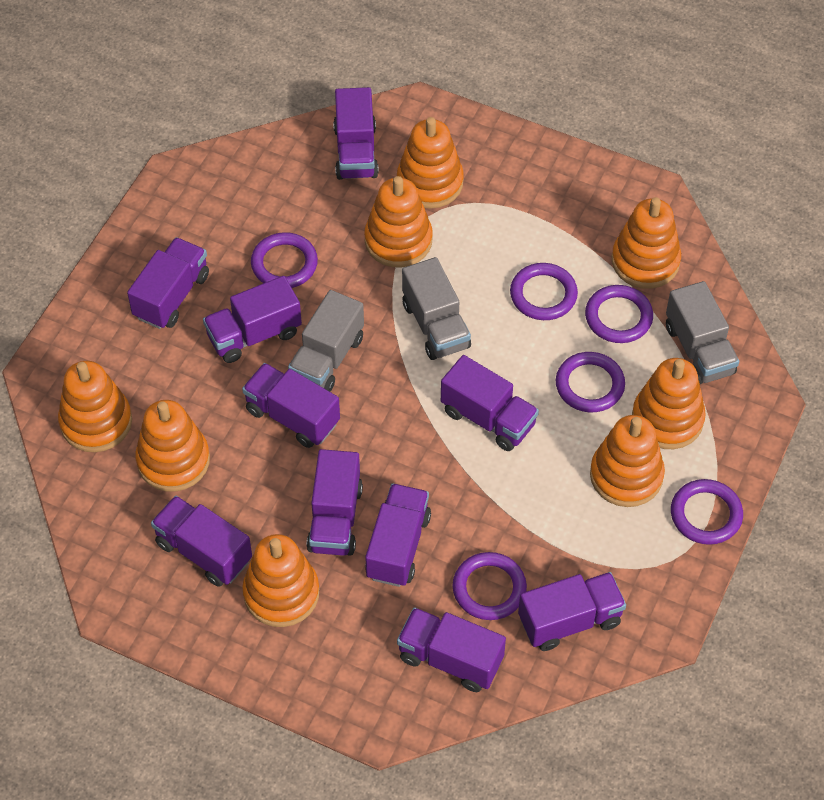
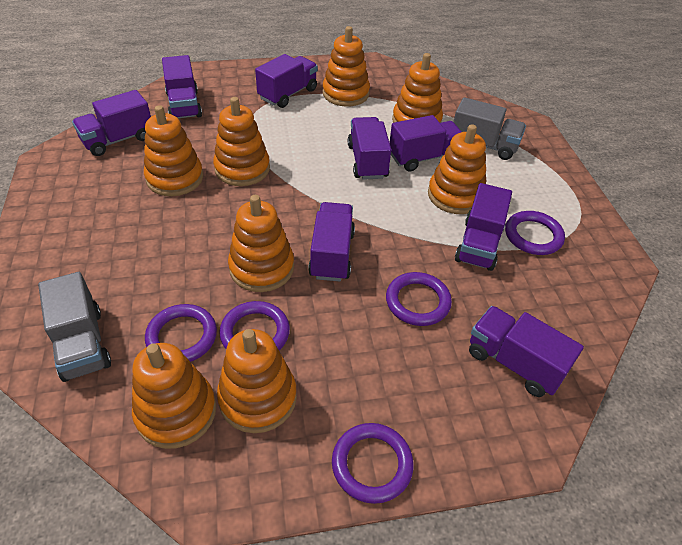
grey truck: [288,290,364,392] [402,257,471,360] [666,281,739,384] = 3 -> [38,272,111,382] [454,97,526,160] = 2
purple ring: [251,232,318,288] [453,552,527,620] [510,263,578,320] [556,352,625,412] [585,285,653,343] [671,479,743,545] = 6 -> [145,304,217,362] [219,301,290,350] [332,423,414,504] [386,272,452,326] [505,211,565,255] = 5
purple truck: [127,237,209,329] [151,496,252,587] [203,276,302,363] [242,363,340,448] [307,449,363,556] [333,87,379,180] [365,483,431,587] [397,608,506,692] [441,355,539,451] [518,572,626,651] = 10 -> [72,90,151,156] [162,55,202,118] [255,54,318,108] [308,202,355,281] [348,117,391,180] [390,115,462,171] [455,183,512,271] [469,306,584,397] = 8

